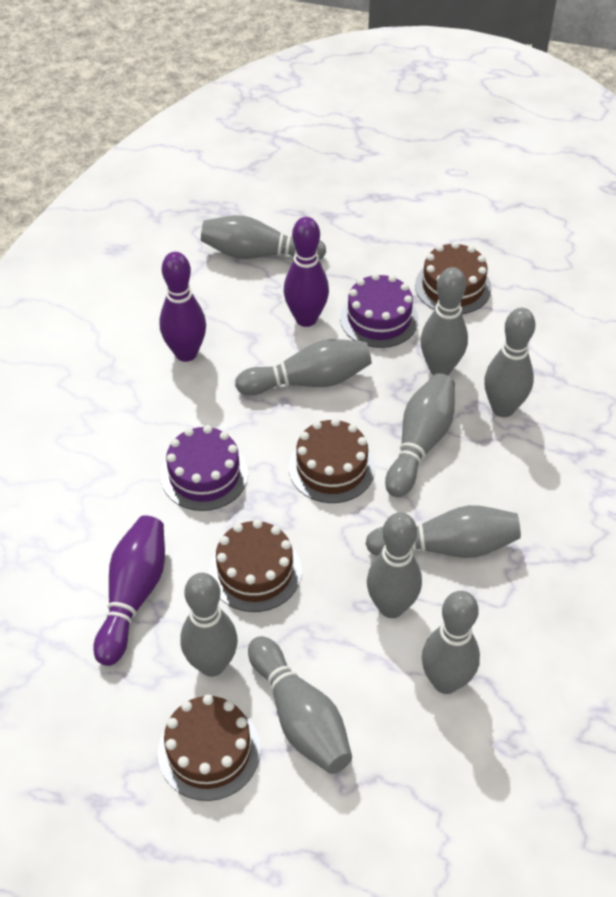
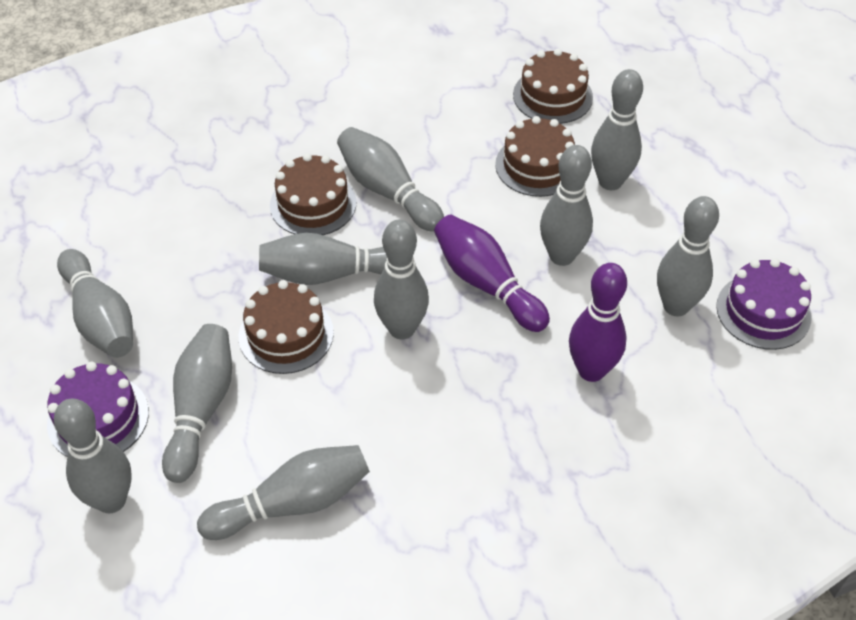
purple bowling pin: [93,515,165,666] [159,252,206,362] [284,217,329,327] = 3 -> [434,215,550,332] [569,263,627,382] = 2

